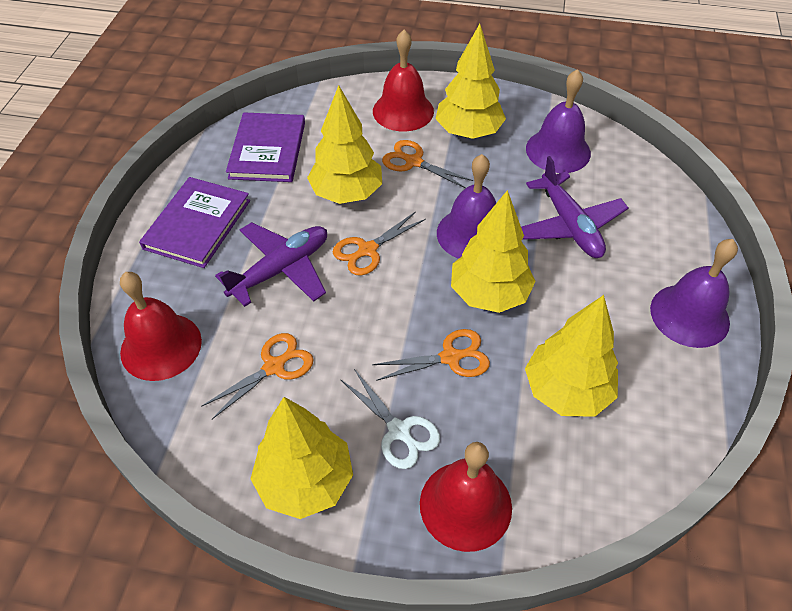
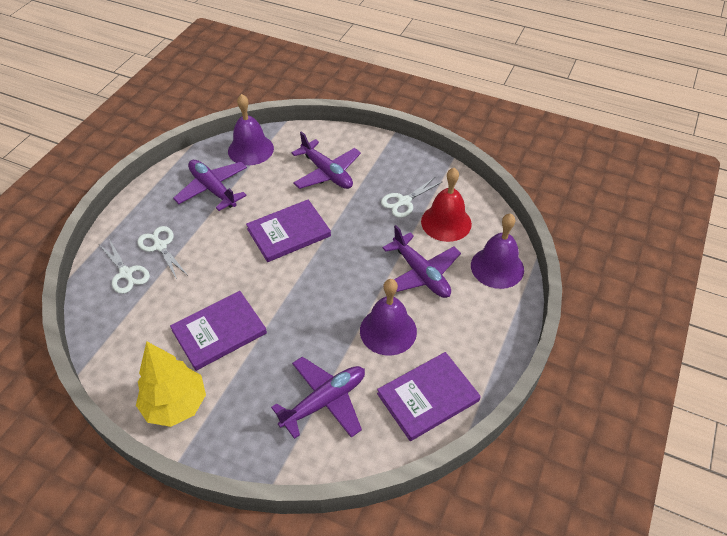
orange scissors: [201,333,314,419] [333,211,426,275] [372,329,490,381] [382,140,473,188] = 4 -> none = 0
purple book: [139,177,250,268] [226,112,305,182] = 2 -> [170,291,267,371] [246,200,331,262] [377,352,481,441] = 3
purple plane: [215,222,327,307] [521,156,628,258] = 2 -> [173,160,247,211] [271,357,365,439] [292,131,361,189] [382,225,461,298] = 4
red bell: [120,272,202,381] [373,30,434,131] [420,442,512,552] = 3 -> [421,168,472,242] = 1
white scissors: [340,369,440,469] = 1 -> [100,239,150,294] [137,226,187,279] [381,177,442,218] = 3
yellow tree: [251,397,353,519] [307,85,382,204] [436,24,506,139] [451,190,536,313] [525,295,618,417] = 5 -> [136,341,206,427] = 1

